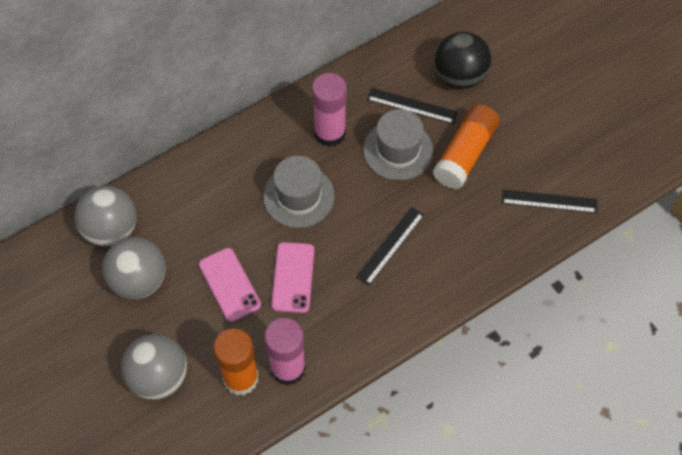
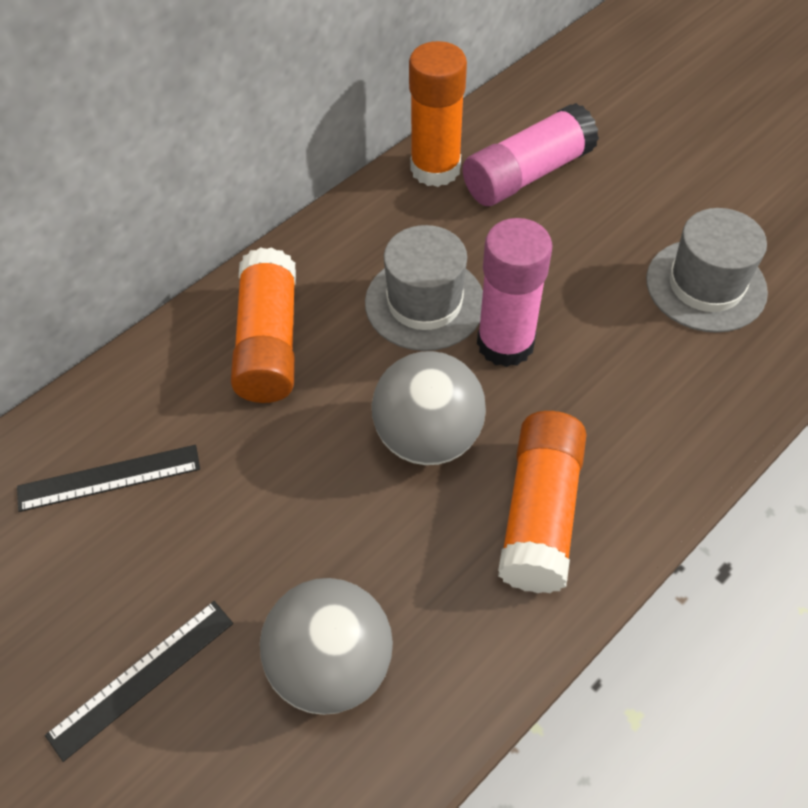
black ball: [434,31,492,89] = 1 -> none = 0
black ruler: [356,207,424,286] [367,88,458,124] [502,189,597,213] = 3 -> [17,445,200,512] [45,601,233,762] = 2
grey ball: [74,185,137,247] [102,237,166,299] [121,334,187,400] = 3 -> [260,578,393,715] [372,351,486,465] = 2
orange glue stick: [213,328,259,395] [433,104,500,189] = 2 -> [231,247,296,403] [409,41,467,187] [498,411,586,593] = 3
pink phone: [199,248,261,322] [271,242,314,313] = 2 -> none = 0

